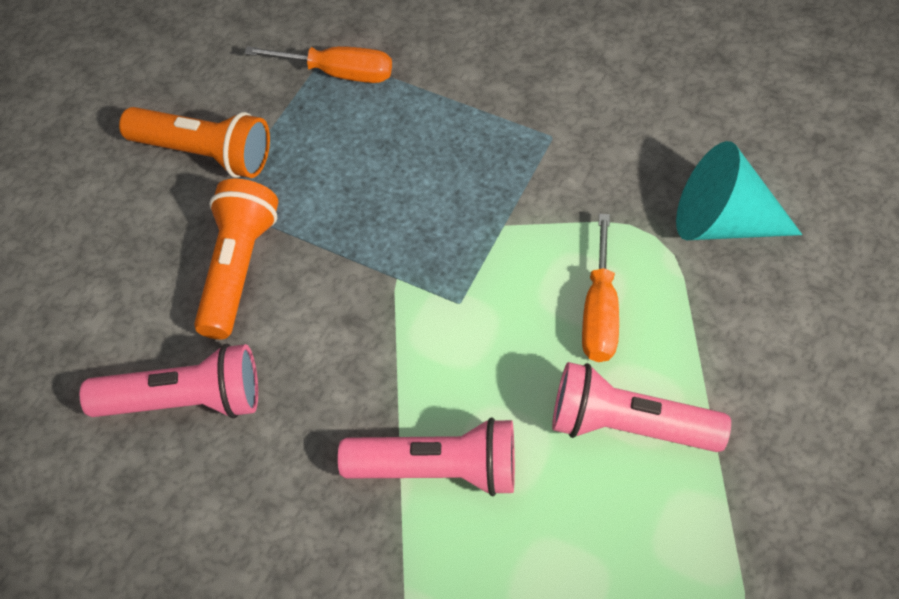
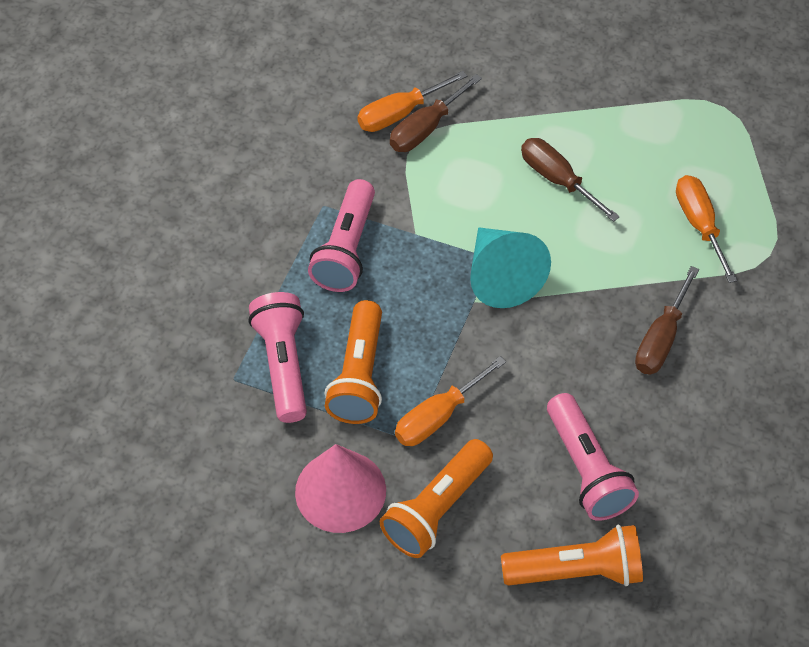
brown screwdriver: none = 0 -> [390,74,482,152] [521,138,620,222] [635,266,699,374] = 3
orange flashlight: [119,107,270,178] [194,179,278,339] = 2 -> [325,300,382,424] [380,439,493,558] [501,525,643,586] = 3
orange screwdriver: [244,46,392,83] [582,214,619,362] = 2 -> [357,71,467,132] [395,356,506,446] [676,175,737,283] = 3
pink cone: none = 0 -> [295,444,386,533] = 1

